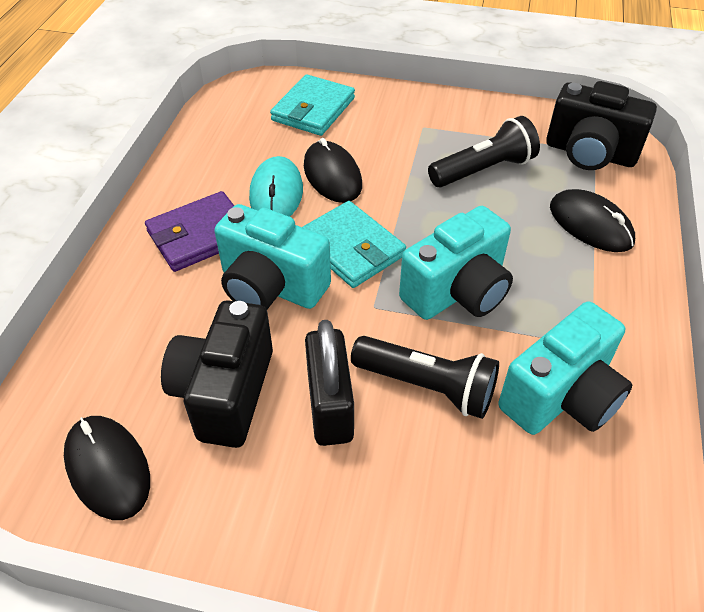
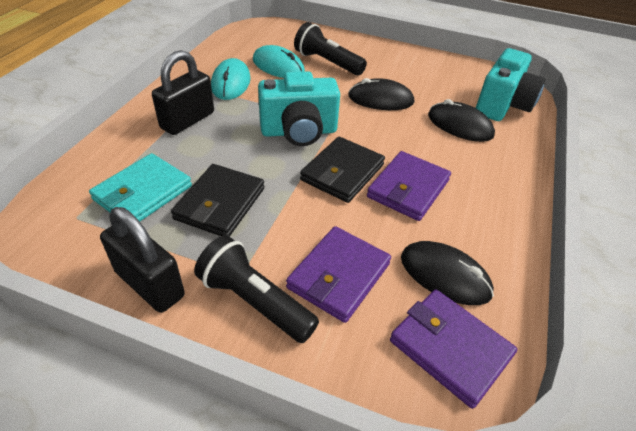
black camera: [161,300,273,448] [546,81,657,170] = 2 -> none = 0
black padlock: [305,320,354,446] = 1 -> [100,207,185,313] [152,50,214,135] = 2
black wallet: none = 0 -> [171,164,264,237] [300,137,385,203] = 2
purple wallet: [145,191,234,272] = 1 -> [286,226,391,323] [367,151,451,221] [390,289,517,409] = 3
turquoise camera: [214,204,331,310] [399,206,513,320] [498,302,632,435] = 3 -> [258,71,340,146] [476,48,545,121] = 2
turquoise mouse: [249,156,303,217] = 1 -> [211,58,251,100] [253,45,305,78] = 2
turquoise wallet: [270,74,355,136] [302,201,406,288] = 2 -> [89,153,192,221] = 1

